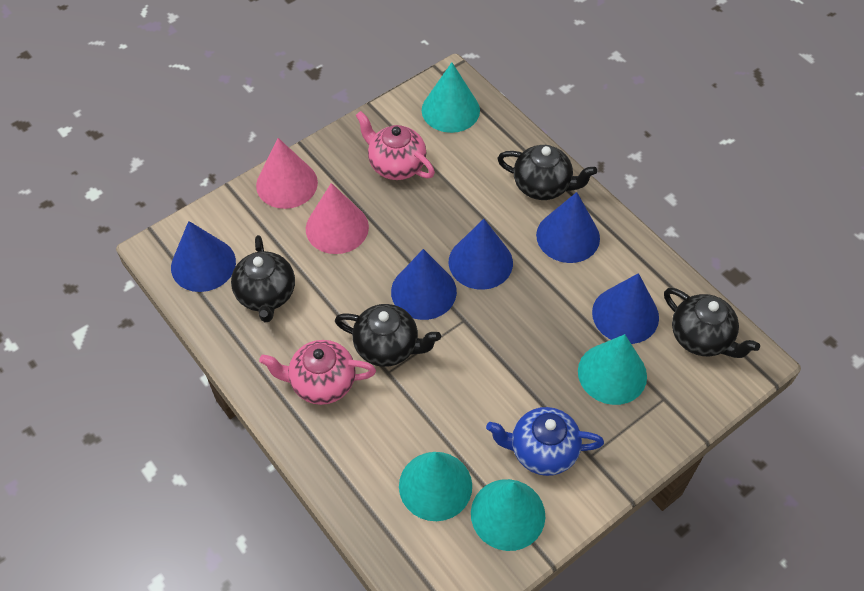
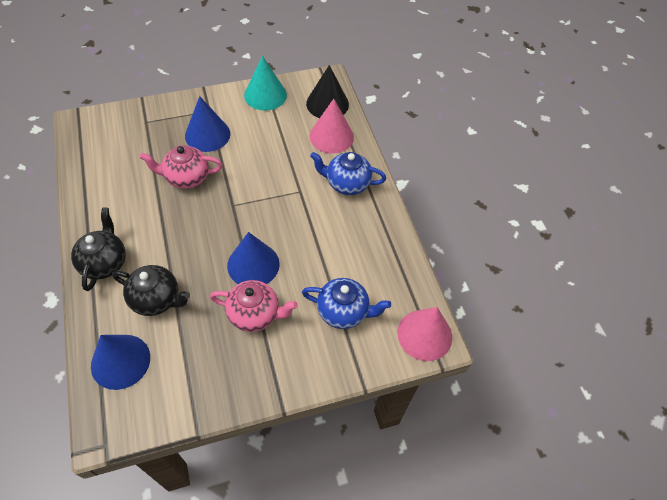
black cone: none = 0 -> [306,65,349,118] = 1
black teapot: [231,235,295,322] [335,304,441,367] [497,145,597,200] [664,288,760,358] = 4 -> [71,207,126,291] [112,265,190,316] = 2
blue cone: [171,221,236,292] [391,249,457,320] [449,219,513,290] [536,192,600,263] [592,273,659,344] = 5 -> [91,335,150,390] [185,96,230,152] [227,232,280,284] = 3
blue teapot: [486,407,604,476] = 1 -> [302,278,391,329] [310,152,386,195] = 2
turquoise cone: [399,452,472,521] [422,62,480,133] [471,479,545,551] [578,334,647,405] = 4 -> [244,56,287,110] = 1

